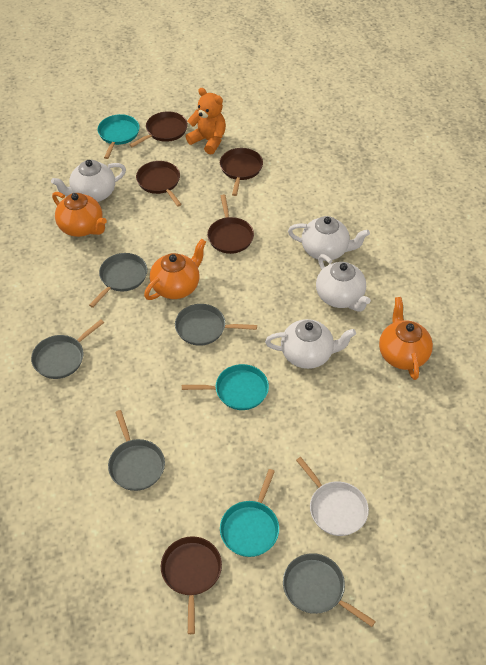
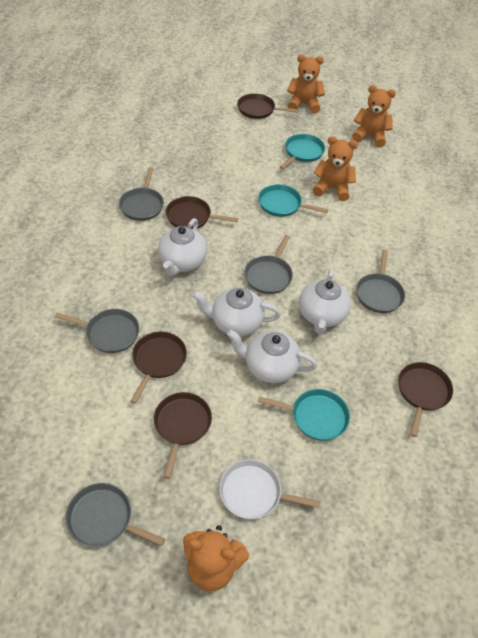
orange teapot: [52,192,107,237] [144,239,206,300] [379,297,433,380] = 3 -> none = 0
orange teddy bear: [185,88,226,154] = 1 -> [183,525,249,591] [287,54,325,114] [313,136,358,201] [352,85,396,147] = 4

